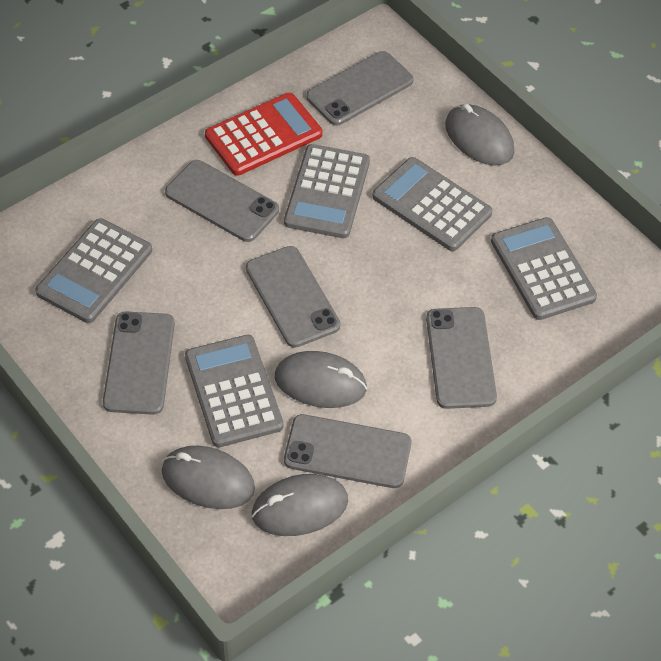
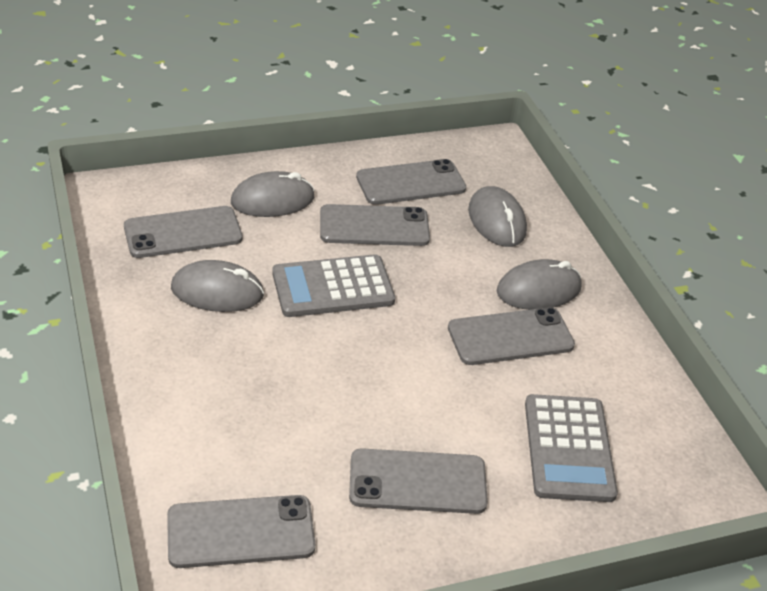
grey calculator: [36,218,152,323] [185,335,284,447] [284,144,370,238] [372,157,492,251] [491,217,597,320] = 5 -> [272,254,395,317] [525,394,618,502] = 2
red calculator: [205,93,322,176] = 1 -> none = 0

